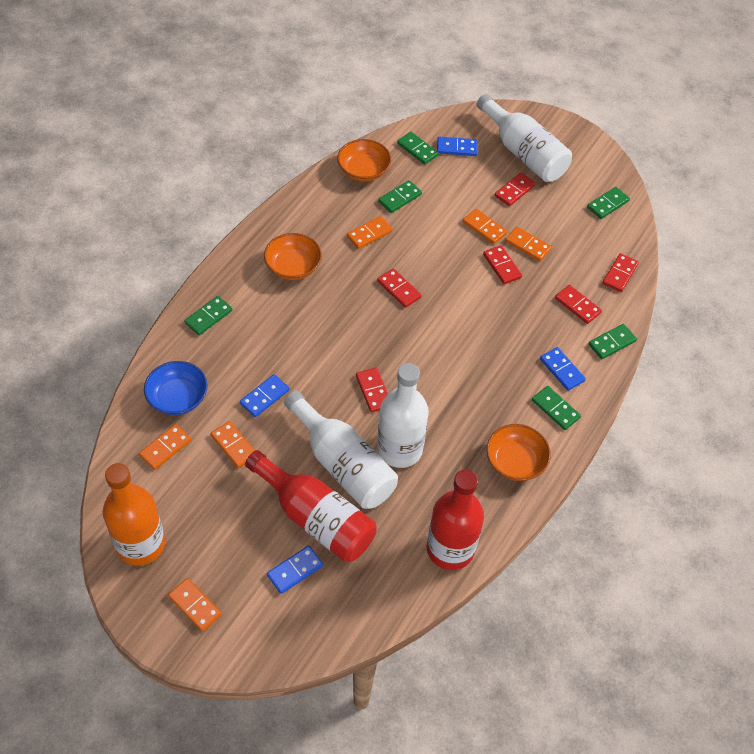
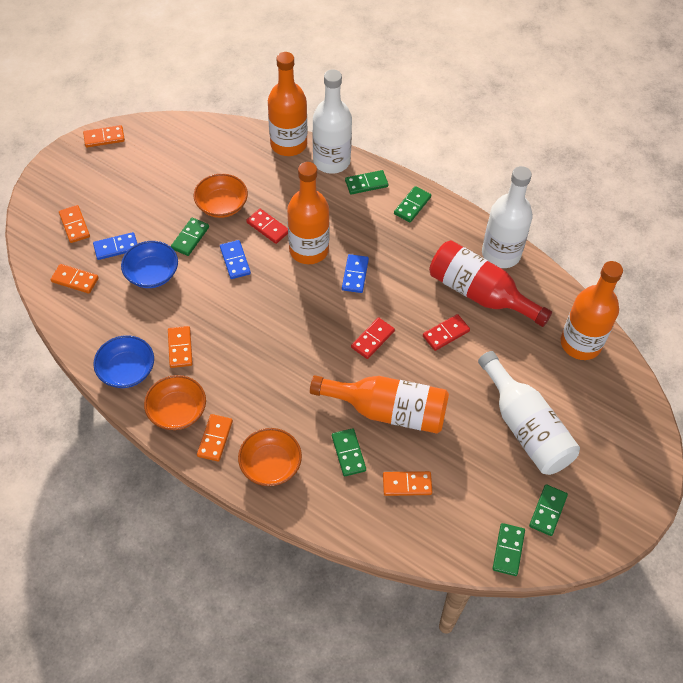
blue bowl: [144,361,208,415] = 1 -> [93,335,154,388] [121,241,178,288] = 2
blue domino: [240,374,289,417] [267,546,323,594] [437,137,477,156] [540,347,586,391] = 4 -> [93,232,137,260] [220,240,251,279] [342,254,369,293] = 3
orange bottle: [103,463,165,566] = 1 -> [268,52,307,156] [287,162,330,264] [310,375,449,434] [561,261,623,360] = 4
red bottle: [245,450,377,562] [427,469,484,570] = 2 -> [429,240,552,327] = 1
red domino: [356,367,388,412] [377,268,421,308] [483,245,522,284] [495,173,536,206] [555,285,602,324] [603,253,639,292] = 6 -> [246,209,288,244] [351,317,395,359] [423,314,470,351] = 3

